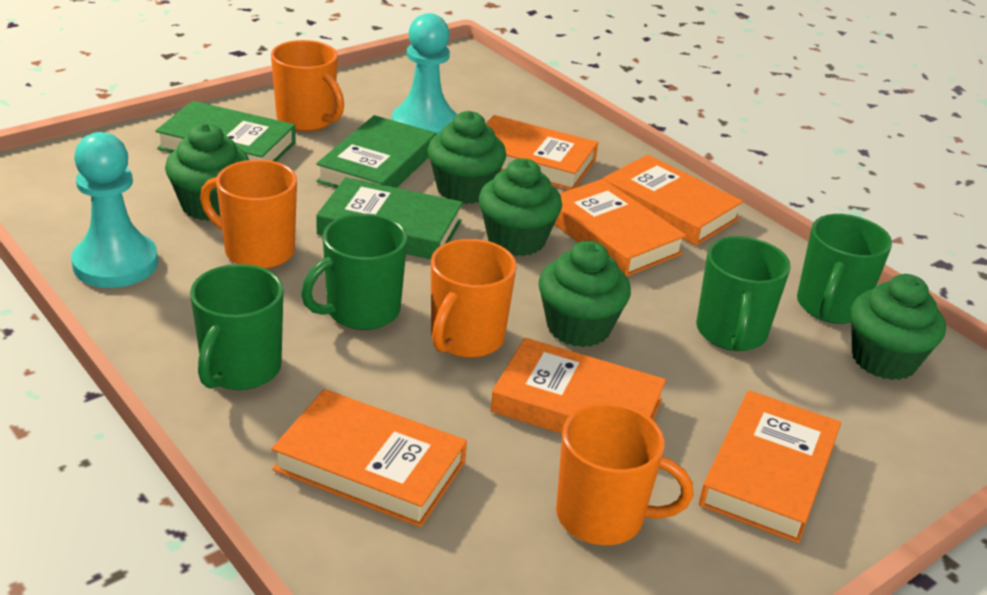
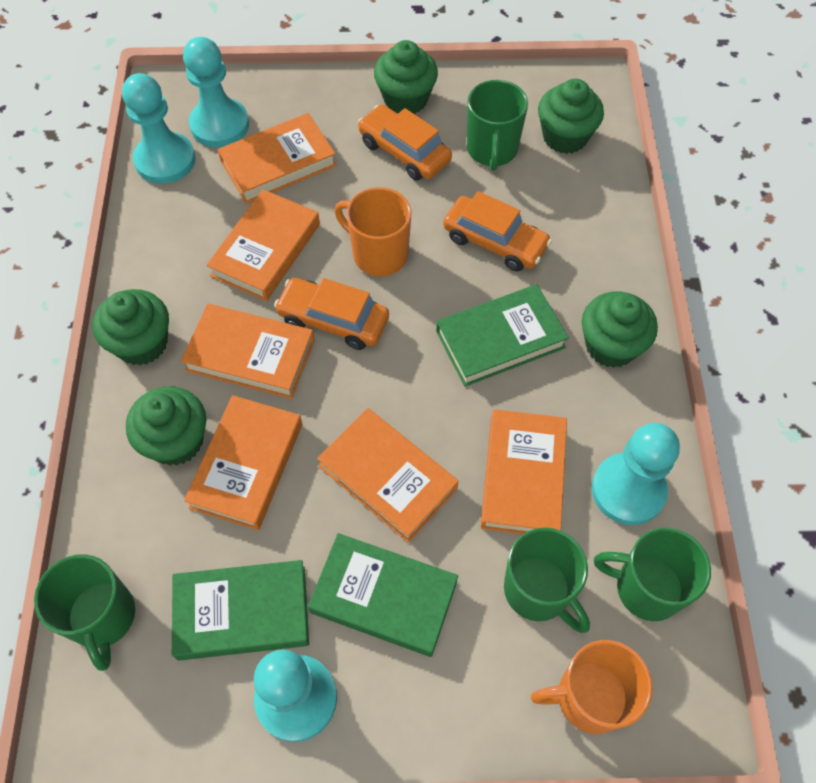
orange car: none = 0 -> [274,278,389,350] [358,105,452,181] [443,191,552,271] = 3
orange mug: [200,160,297,269] [271,40,344,131] [431,239,517,358] [556,403,693,545] = 4 -> [335,187,412,276] [531,640,653,734] = 2
turquoise pawn: [71,132,158,288] [392,13,457,135] = 2 -> [122,73,195,184] [183,37,249,148] [254,649,337,742] [592,423,680,525] = 4

